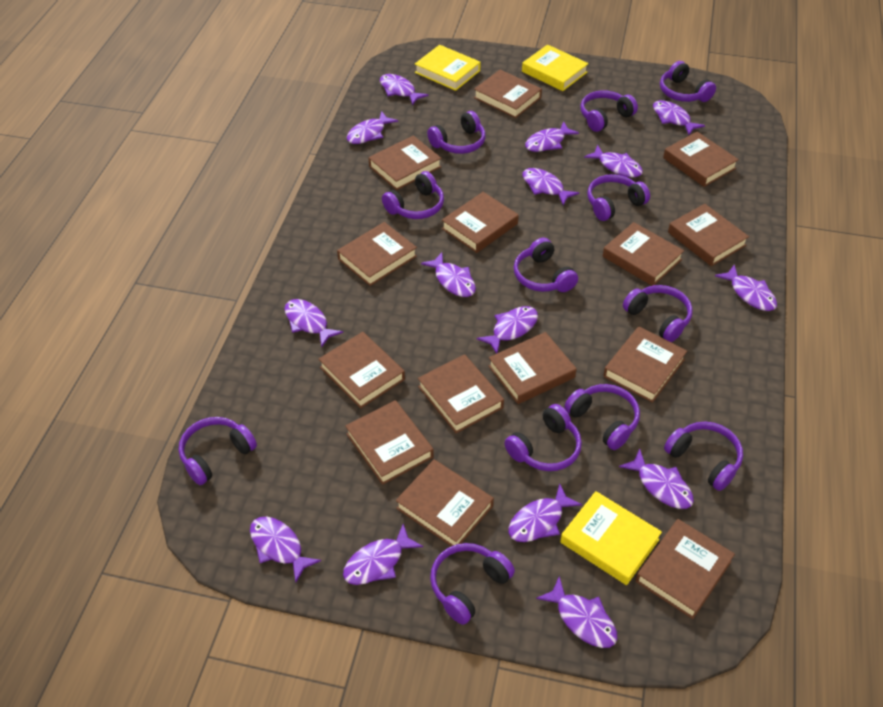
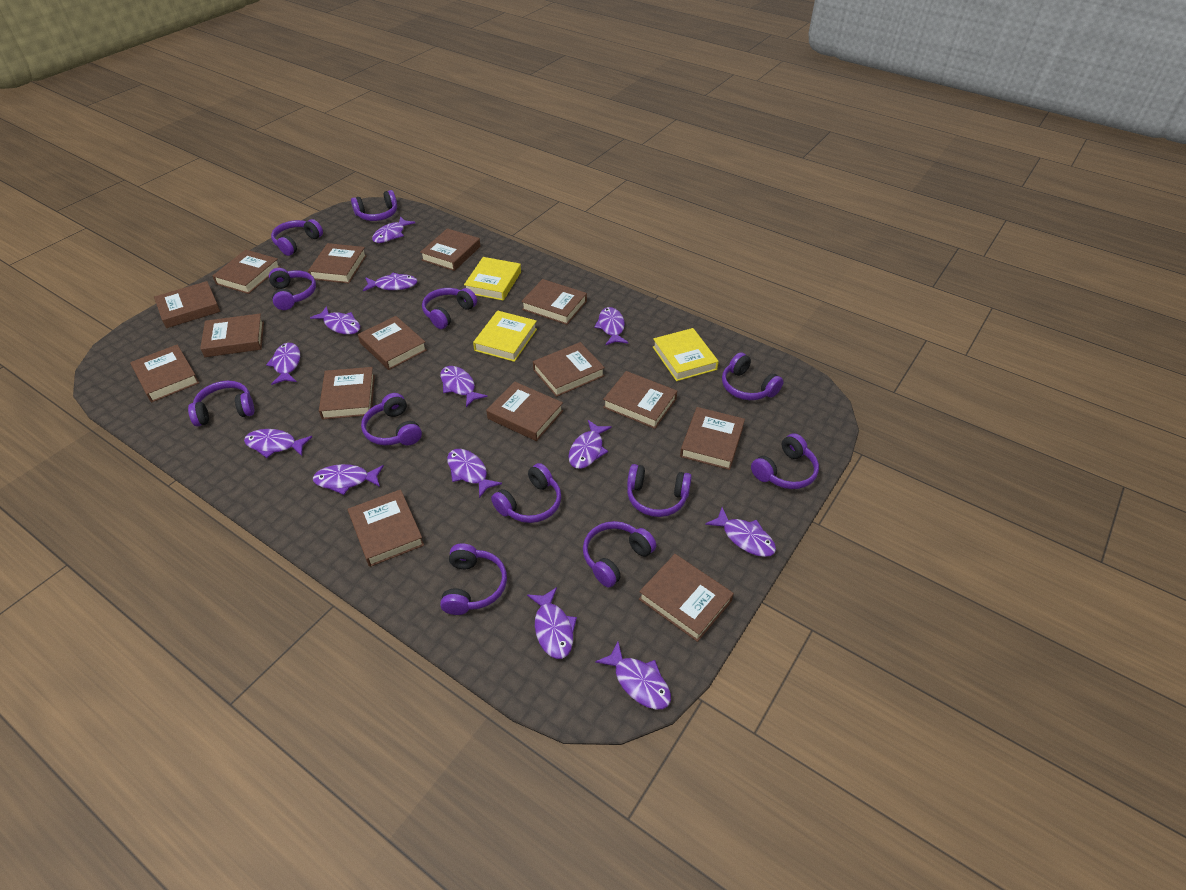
brown book: [319,332,405,409] [337,222,417,286] [345,400,434,485] [369,135,441,190] [396,459,494,546] [418,354,504,433] [442,192,519,253] [474,70,542,118] [488,332,577,404] [603,222,684,286] [603,326,687,403] [635,519,735,619] [663,131,739,187] [668,204,749,266] = 14 -> [130,344,199,402] [154,281,221,328] [200,314,264,357] [212,250,280,294] [308,243,367,284] [319,367,375,420] [348,489,424,567] [358,316,427,370] [420,228,480,271] [486,381,563,441] [521,279,587,325] [533,342,605,397] [603,371,677,429] [639,554,734,642] [680,407,745,470] = 15
purple fish: [250,517,321,582] [284,299,343,347] [343,524,423,585] [347,111,398,144] [380,74,429,105] [421,252,476,297] [477,306,538,354] [509,484,582,542] [523,168,579,205] [525,121,579,152] [536,576,617,648] [584,145,643,177] [619,449,694,509] [653,100,705,135] [715,265,777,311] = 15 -> [244,429,312,458] [266,343,300,385] [310,306,360,335] [313,464,384,495] [363,272,418,291] [372,216,415,243] [440,366,488,407] [447,449,502,498] [527,587,577,659] [569,420,612,469] [594,307,628,346] [595,641,671,709] [705,507,776,557] = 13

